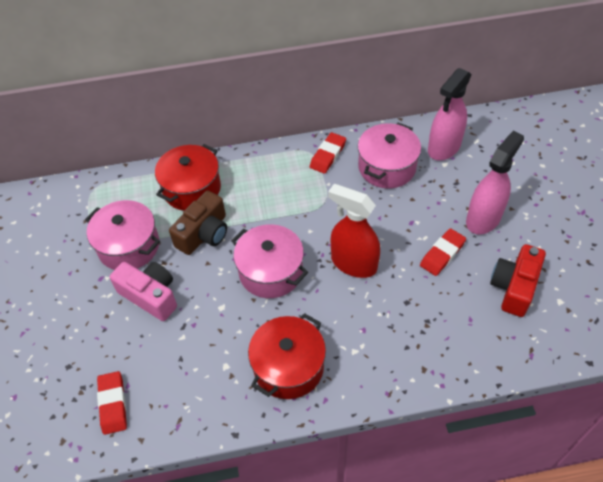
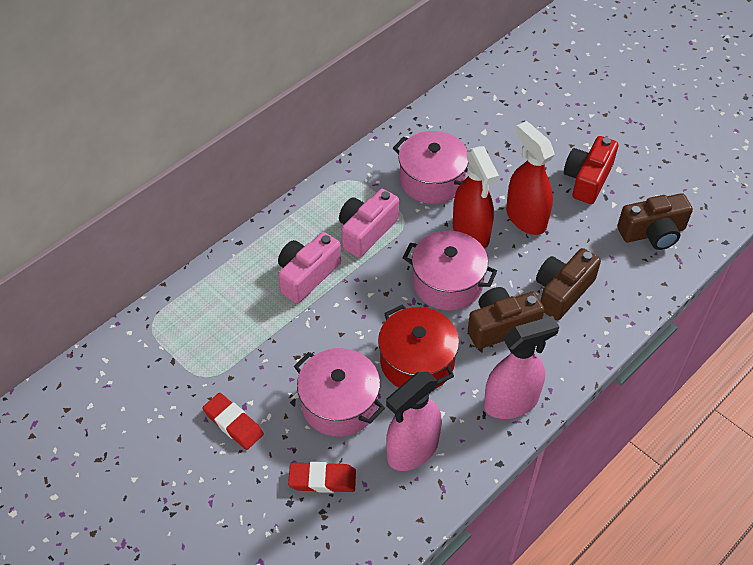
brown camera: [169,190,227,255] = 1 -> [468,287,544,349] [536,248,601,320] [617,193,693,250] = 3
pink camera: [110,262,177,321] = 1 -> [278,232,341,304] [339,189,399,258] = 2
red eraser: [97,371,127,435] [310,132,346,174] [420,228,466,276] = 3 -> [202,393,264,450] [288,462,356,493] = 2
red pot: [155,144,221,211] [248,313,326,399] = 2 -> [378,304,459,389] = 1
red spray bottle: [328,184,380,278] = 1 -> [453,146,499,249] [506,121,554,235] = 2

